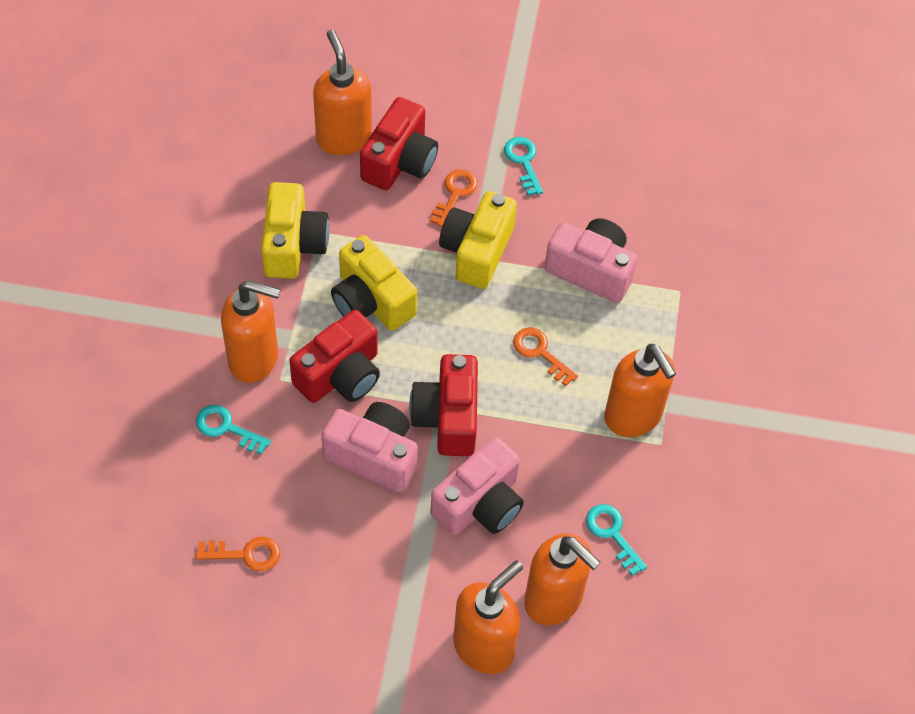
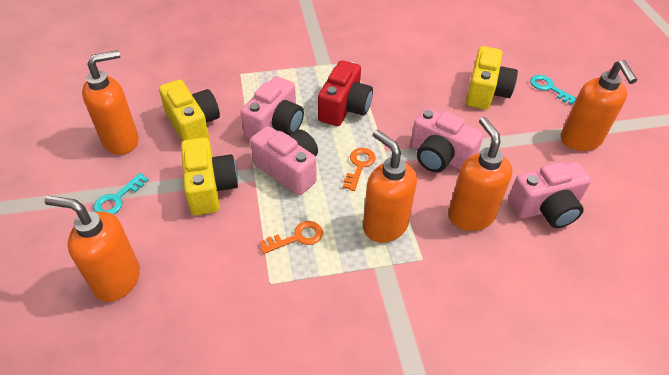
orange key: [196,537,280,571] [430,169,477,227] [513,327,578,386] = 3 -> [260,221,323,254] [343,148,376,191] = 2
pink camera: [321,402,418,493] [431,437,524,535] [544,218,637,303] = 3 -> [241,76,304,139] [250,126,318,195] [411,108,483,172] [508,161,591,228] = 4
red camera: [290,310,380,403] [360,97,438,190] [409,354,478,456] = 3 -> [318,60,373,126] = 1
turquoise key: [196,405,271,455] [504,137,543,196] [586,504,647,576] = 3 -> [93,173,149,215] [530,75,577,105] = 2

